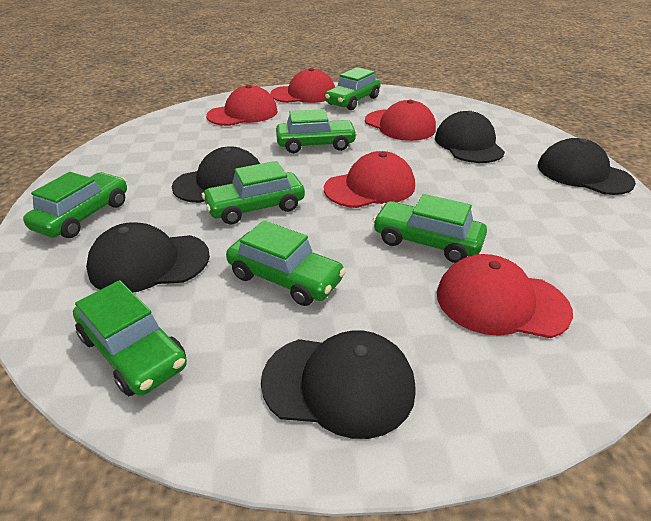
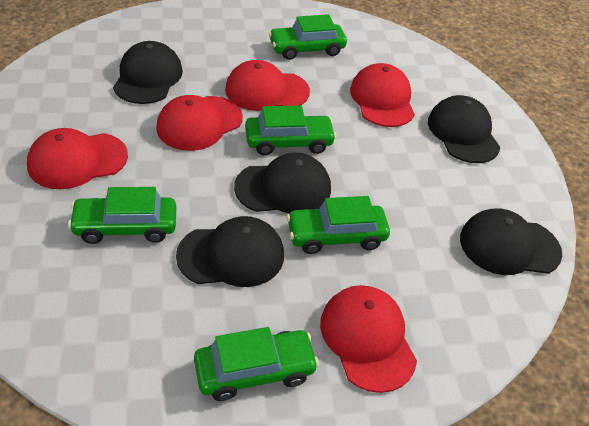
green car: [23,172,127,238] [73,280,187,396] [202,161,305,224] [226,220,346,306] [276,109,357,153] [325,67,381,110] [373,194,487,263] = 7 -> [68,187,176,244] [194,327,319,401] [245,106,336,155] [269,14,347,60] [287,196,390,254] = 5

